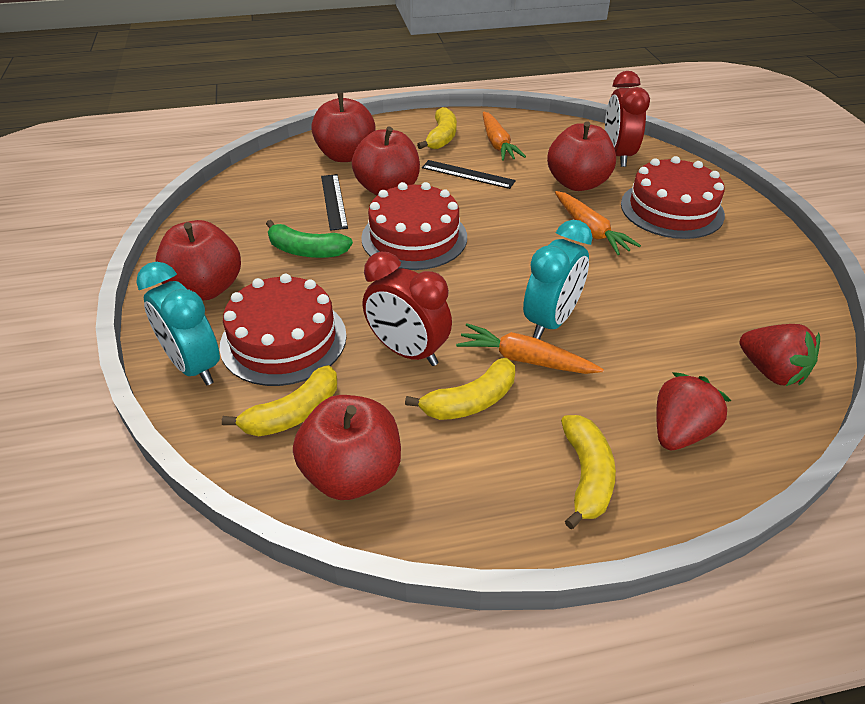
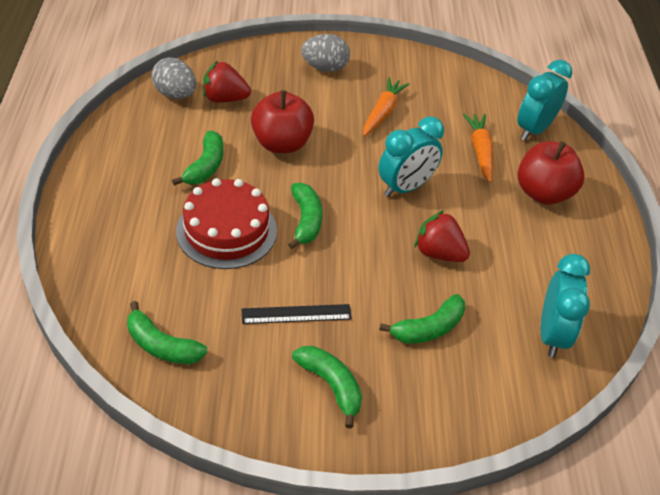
black ruler: [321,174,348,231] [422,160,516,189] = 2 -> [242,304,352,324] = 1
green banana: [266,220,353,258] = 1 -> [127,301,208,364] [172,131,223,186] [288,182,322,249] [292,346,362,428] [379,294,465,344] = 5
grey egg: none = 0 -> [151,57,196,99] [301,34,350,72] = 2
orange carrot: [456,323,604,374] [483,112,526,161] [555,191,641,255] = 3 -> [363,77,410,136] [463,114,493,182] = 2
red apple: [155,220,241,300] [293,395,401,500] [311,93,375,162] [352,127,420,196] [547,121,616,191] = 5 -> [251,90,314,153] [518,141,585,205] = 2
red cake: [220,274,347,386] [361,182,467,270] [621,156,725,239] = 3 -> [176,178,277,269] = 1
red clock: [363,252,452,366] [605,71,650,167] = 2 -> none = 0
turquoise clock: [136,262,220,386] [523,220,592,339] = 2 -> [378,117,444,197] [517,60,572,141] [540,254,590,358] = 3
yellow banana: [222,365,337,436] [405,358,515,420] [417,107,457,149] [561,415,616,529] = 4 -> none = 0

